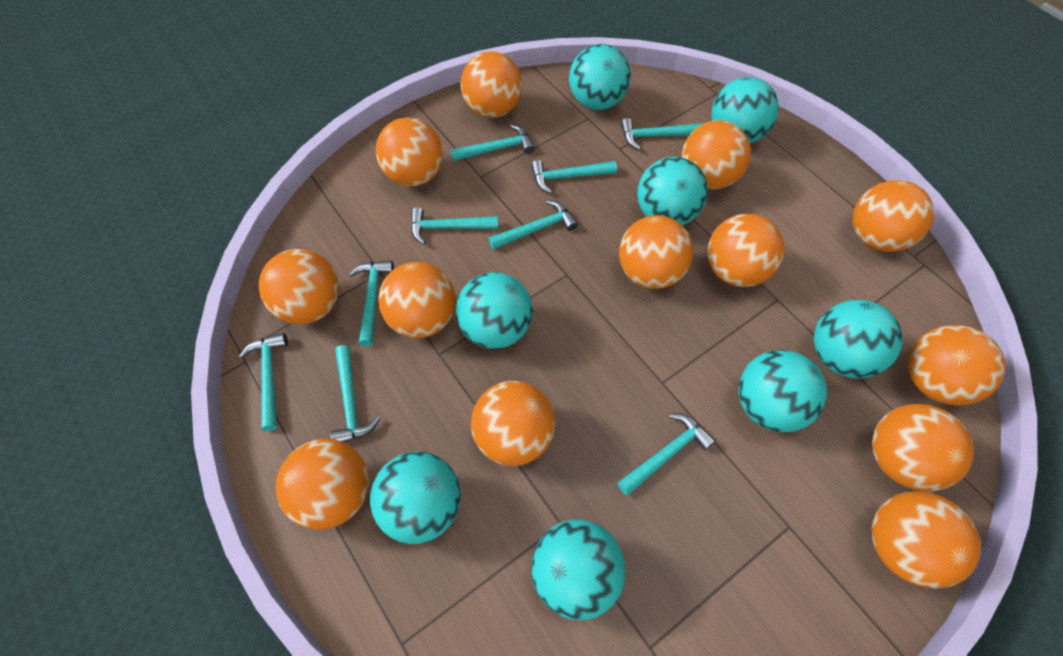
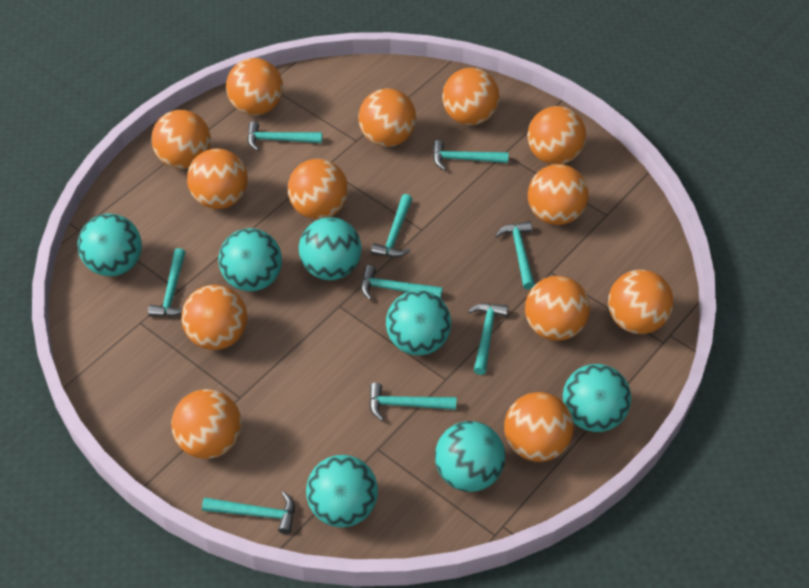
turquoise ball: [370,452,461,544] [456,272,533,349] [531,519,626,620] [569,44,631,110] [637,157,708,225] [711,77,779,143] [738,350,827,432] [814,300,903,379] = 8 -> [77,213,142,276] [218,228,282,292] [299,217,362,280] [306,455,378,527] [386,290,451,355] [435,421,505,492] [563,364,631,432] = 7

